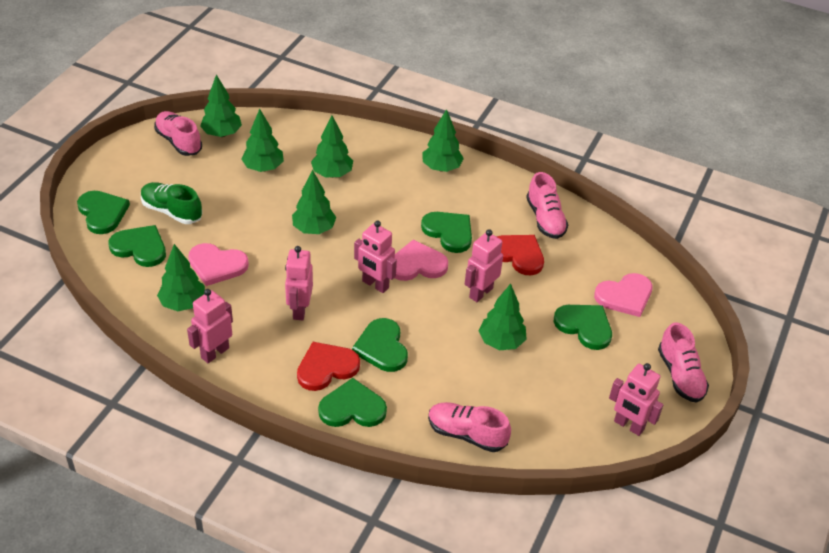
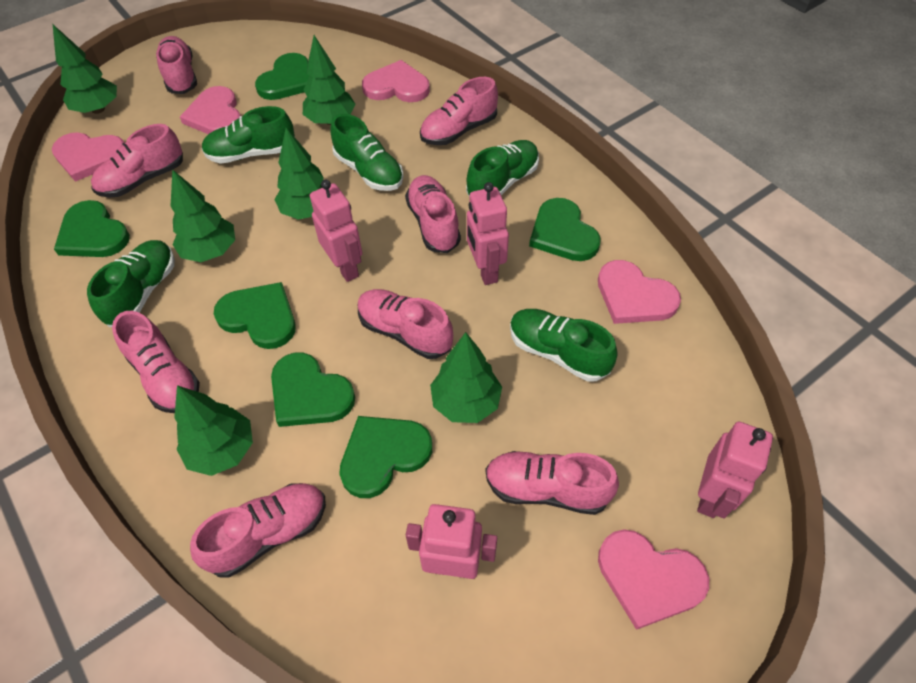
green shoe: [141,182,202,224] = 1 -> [87,240,175,327] [201,106,295,164] [330,114,404,191] [466,140,539,197] [510,309,618,382] = 5
green tree: [157,244,205,311] [200,74,242,137] [241,109,284,172] [292,170,336,234] [311,115,353,178] [422,109,464,172] [479,284,526,350] = 7 -> [53,25,117,114] [170,169,235,262] [174,385,253,476] [274,128,324,220] [303,35,356,125] [430,332,502,423] = 6
pink heart: [188,243,249,286] [395,240,448,281] [594,273,653,317] = 3 -> [52,132,124,182] [180,86,241,134] [362,60,430,102] [598,260,681,324] [598,529,709,630] = 5
pink robot: [187,289,233,363] [285,246,313,320] [354,221,397,293] [465,229,503,302] [609,363,663,436] = 5 -> [310,180,362,282] [406,504,497,579] [467,182,509,285] [697,422,773,519] = 4
pink shoe: [154,111,202,156] [428,402,511,452] [526,172,568,239] [658,323,709,403] = 4 -> [91,124,183,198] [112,311,200,413] [156,36,197,94] [190,483,326,578] [358,289,453,359] [405,175,461,253] [420,77,498,145] [486,451,619,515] = 8
red heart: [297,342,360,391] [496,235,544,275] = 2 -> none = 0

